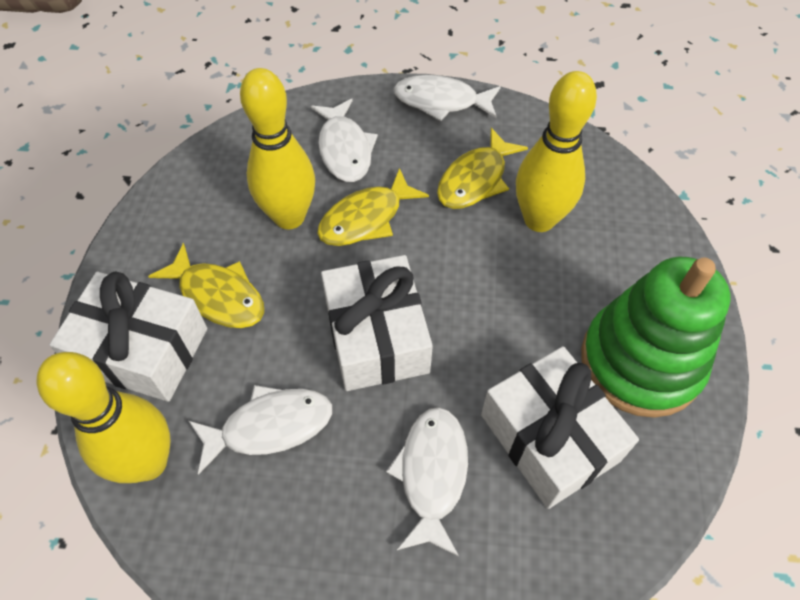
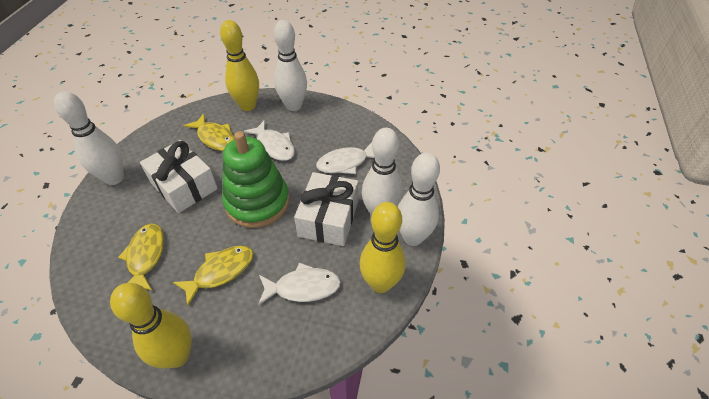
white bowling pin: none = 0 -> [54,91,124,185] [274,20,307,111] [362,128,402,216] [398,152,440,246] = 4
white fish: [189,385,332,475] [311,99,378,182] [386,407,468,557] [394,75,501,121] = 4 -> [244,120,295,161] [258,262,341,305] [316,142,375,174] = 3
white gift: [49,271,207,402] [321,255,433,391] [481,346,639,509] = 3 -> [140,140,218,213] [294,172,359,246] = 2

